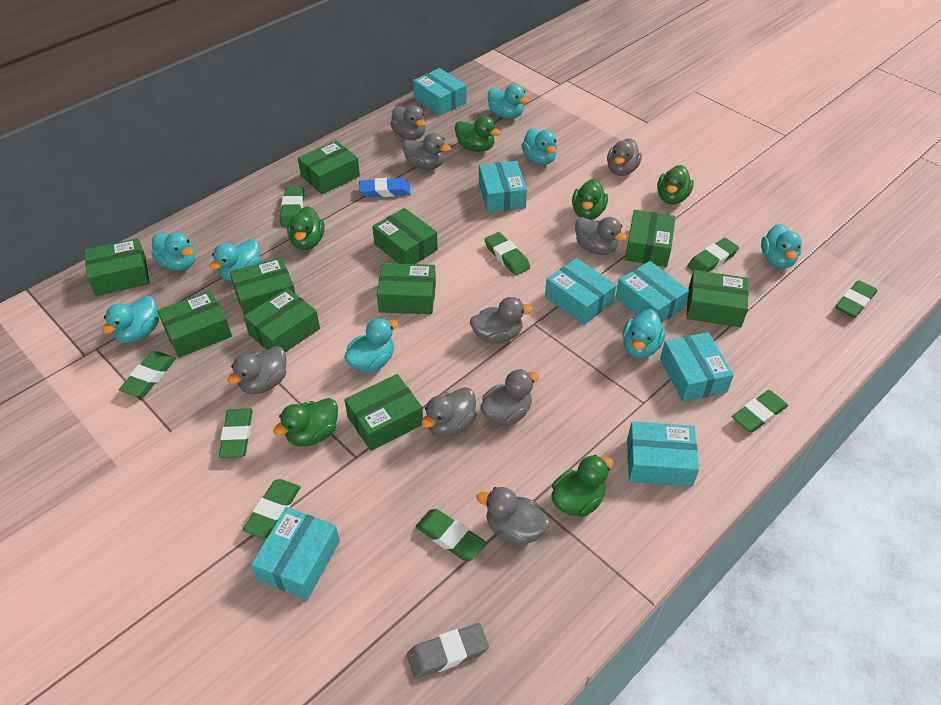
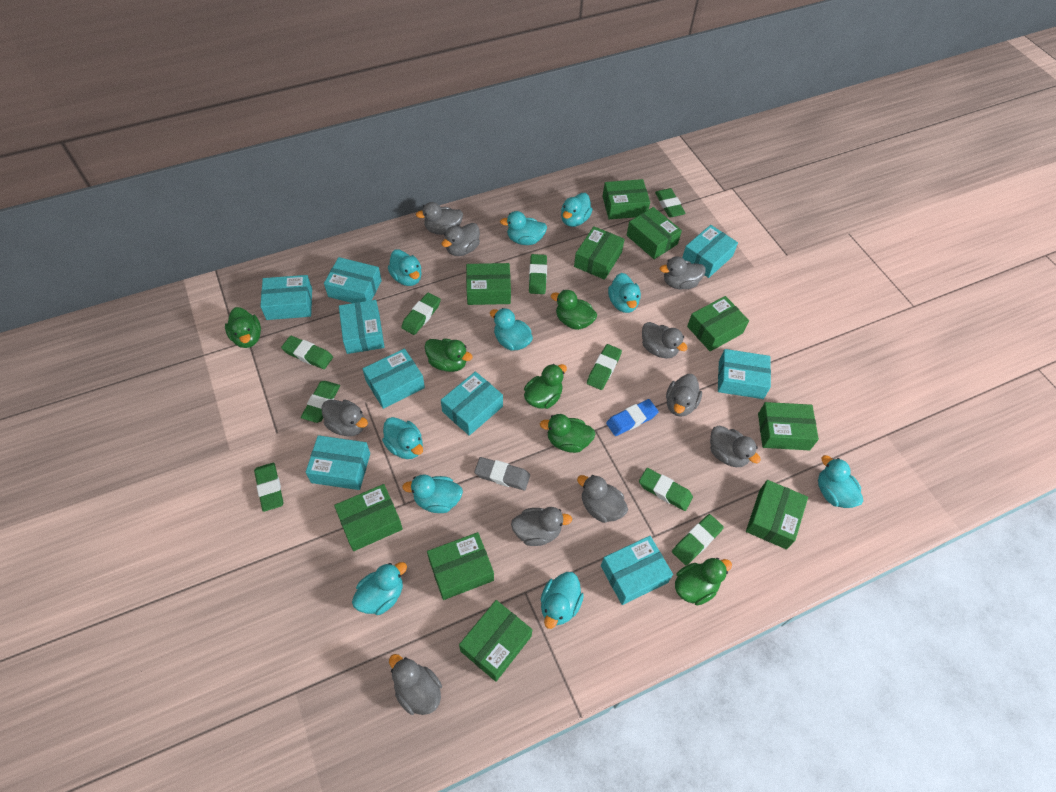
grey duck: [227,346,286,394] [390,105,426,140] [402,133,451,170] [421,387,477,437] [470,297,533,344] [476,487,550,546] [480,369,539,425] [575,217,627,255] [607,138,642,176] = 9 -> [321,400,368,436] [389,654,442,715] [416,202,463,235] [441,223,480,256] [511,507,572,546] [577,475,628,523] [642,322,687,359] [660,256,706,289] [666,374,702,417] [710,425,761,467] = 10
turquoise box: [251,507,340,600] [413,68,467,116] [479,161,527,212] [545,258,616,325] [615,261,689,323] [627,421,699,487] [660,332,734,402] = 7 -> [260,275,312,320] [305,435,370,490] [324,257,382,303] [339,300,384,354] [363,349,425,409] [441,371,503,436] [601,536,673,605] [682,225,738,278] [718,349,771,399] = 9
turquoise duck: [102,296,159,343] [152,232,195,271] [210,239,261,281] [344,318,398,372] [488,84,529,119] [521,128,557,165] [623,309,666,358] [761,224,802,269] = 8 -> [352,562,407,615] [382,417,423,459] [388,249,422,286] [402,474,463,513] [490,308,533,351] [500,211,547,245] [541,572,584,629] [561,193,593,227] [608,273,641,313] [818,455,863,508] = 10

